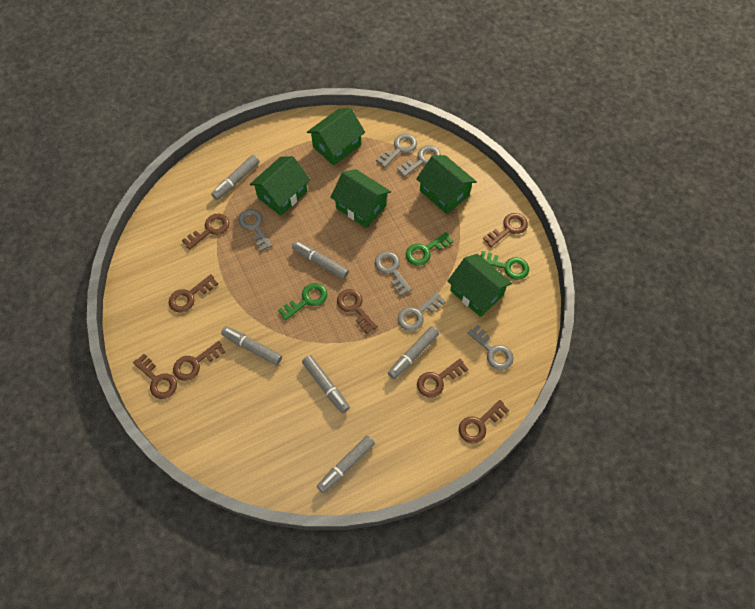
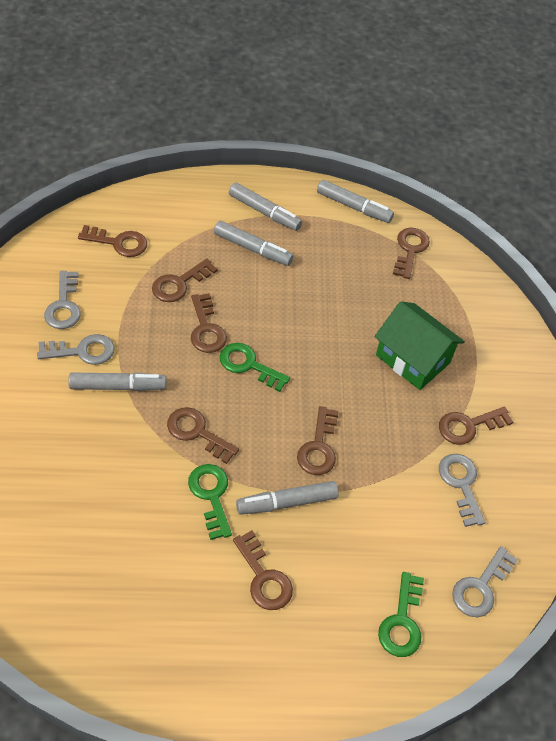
green house: [250,156,310,216] [307,108,365,166] [330,169,391,228] [416,155,477,214] [448,254,512,317] = 5 -> [374,301,465,390] = 1
grey key: [238,209,272,251] [375,251,412,296] [376,134,417,168] [397,145,441,177] [398,292,446,331] [468,324,514,370] = 6 -> [37,334,114,365] [44,271,81,329] [439,454,485,527] [452,546,518,617] = 4
grey marker: [211,155,259,200] [221,326,282,365] [292,241,349,279] [302,355,350,413] [317,435,375,494] [388,326,439,379] = 6 -> [68,372,166,391] [214,221,293,266] [229,183,302,231] [236,481,339,515] [317,180,394,223] = 5

